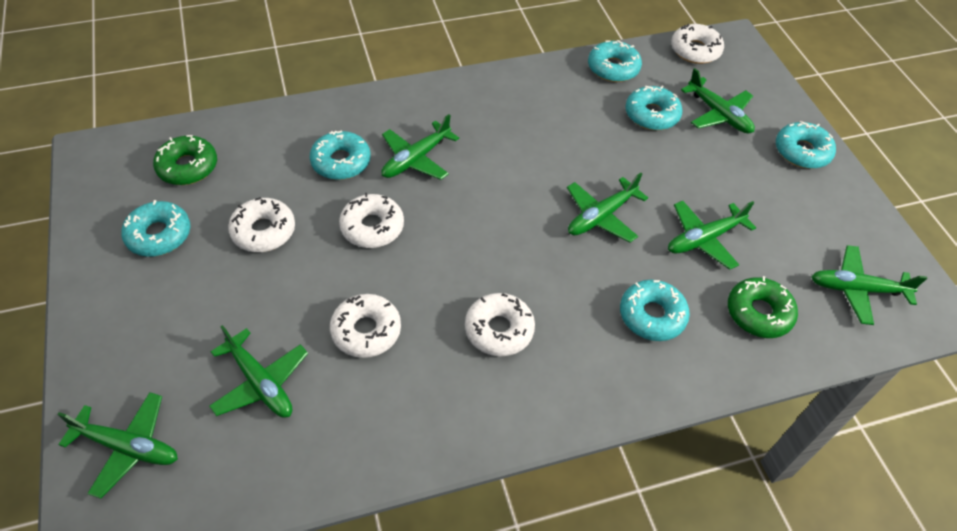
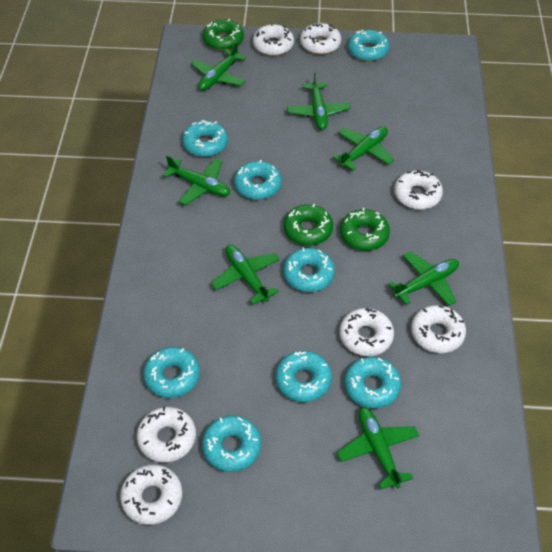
green donut: [153,135,217,185] [728,276,798,338] = 2 -> [203,19,244,51] [284,204,333,246] [340,208,390,251] = 3
turquoise donut: [121,200,191,257] [310,130,371,180] [588,40,642,82] [620,280,690,341] [625,86,682,130] [776,121,836,169] = 6 -> [143,347,200,398] [182,120,228,157] [202,415,261,472] [234,160,282,200] [276,351,332,402] [283,247,335,292] [344,357,401,409] [348,30,390,61] = 8
white donut: [228,197,295,252] [330,294,401,358] [339,193,404,248] [465,293,535,356] [671,24,724,64] = 5 -> [120,465,182,525] [137,406,196,463] [253,23,294,56] [300,23,341,54] [339,308,394,356] [394,170,443,210] [411,305,466,353] = 7

